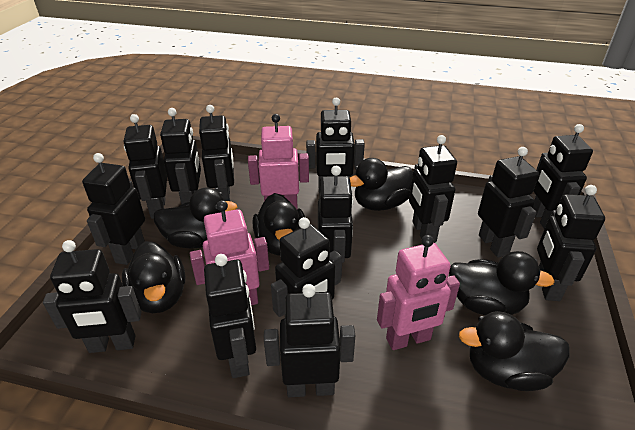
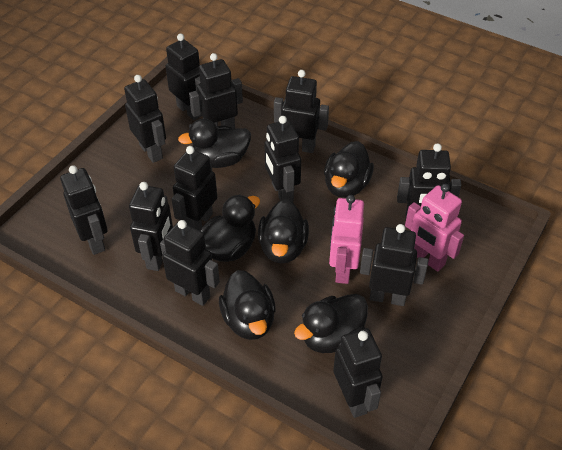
black robot: [43,240,141,353] [82,153,145,265] [124,114,167,219] [160,108,201,205] [199,105,234,201] [204,254,256,378] [264,284,355,397] [271,217,342,317] [306,98,365,193] [318,166,354,278] [409,135,457,242] [478,147,539,258] [533,124,593,229] [537,185,605,301] = 14 -> [60,165,108,255] [124,75,166,163] [129,182,173,271] [160,220,220,306] [166,33,202,120] [172,146,217,230] [189,53,243,129] [264,116,301,202] [274,70,329,153] [333,328,383,418] [360,224,428,306] [397,143,461,217] = 12
pink robot: [190,200,269,305] [248,114,309,209] [377,235,460,350] = 3 -> [329,195,364,284] [405,184,464,272] = 2

